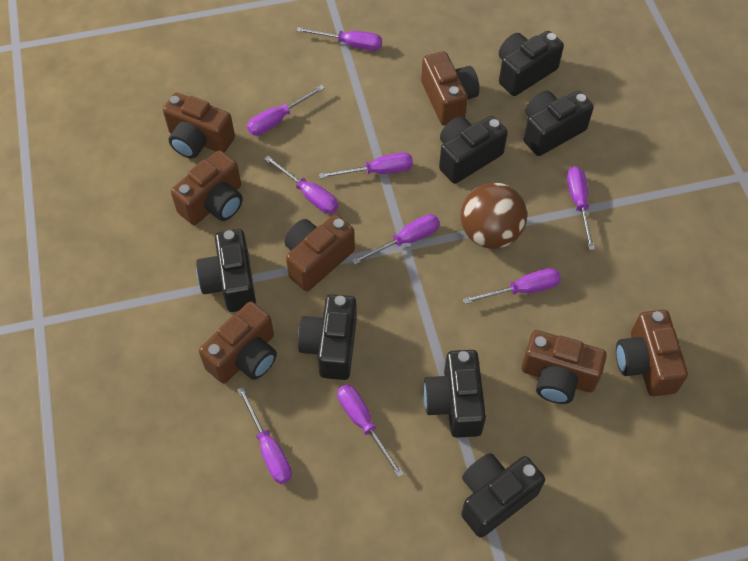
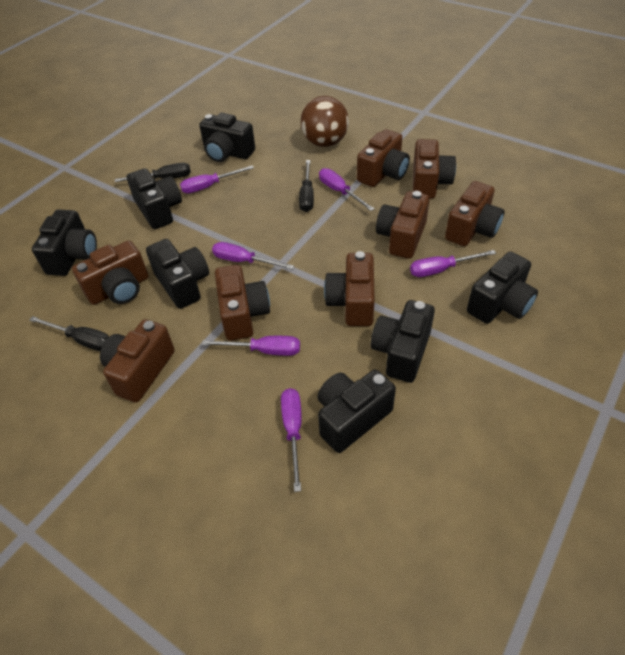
black screwdriver: none = 0 -> [29,316,109,351] [115,163,191,182] [299,160,314,212] = 3
brown camera: [163,93,235,159] [171,150,243,225] [199,301,277,383] [284,214,355,291] [421,51,479,126] [521,330,607,404] [616,310,688,396] = 7 -> [72,241,148,305] [100,319,175,403] [215,265,270,341] [324,251,375,326] [357,129,410,187] [376,191,430,259] [413,139,456,199] [445,181,505,246] = 8
purple screwdriver: [237,387,292,484] [247,85,325,136] [264,156,338,214] [296,27,382,51] [319,152,413,179] [337,385,404,478] [351,214,440,265] [463,268,561,304] [567,166,595,250] = 9 -> [180,165,254,194] [202,336,300,356] [212,242,294,269] [281,388,302,492] [319,168,375,211] [410,250,496,277] = 6

